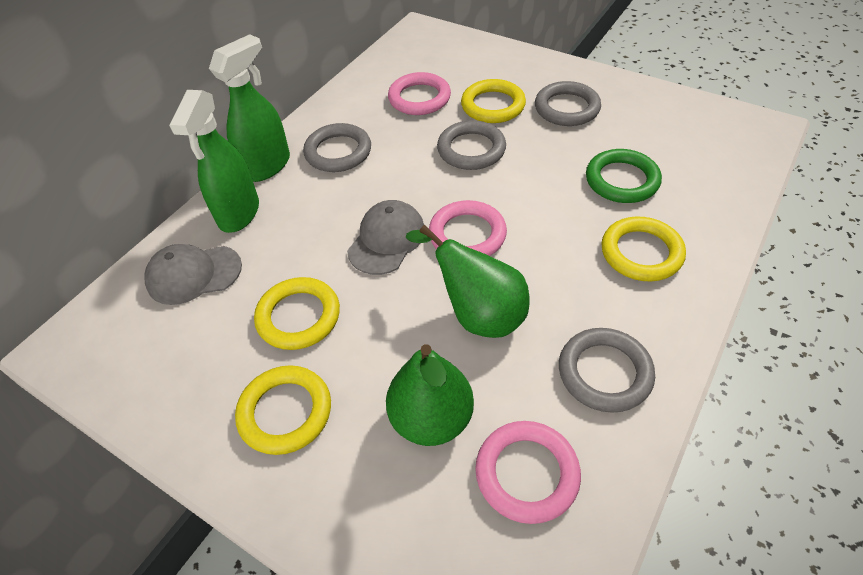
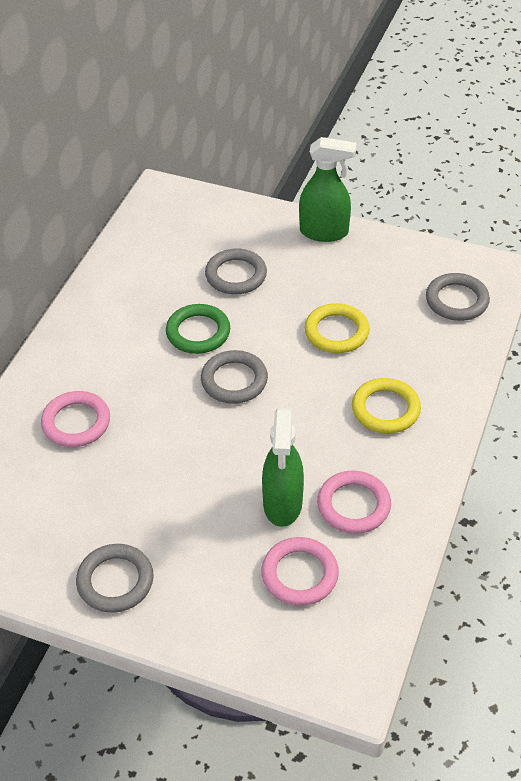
green pear: [386,344,474,446] [406,225,529,338] = 2 -> none = 0
grey cap: [144,244,242,305] [347,200,424,275] = 2 -> none = 0
yellow ring: [235,365,331,455] [254,277,340,350] [461,79,526,123] [601,217,686,282] = 4 -> [305,303,370,353] [352,378,421,434] = 2

